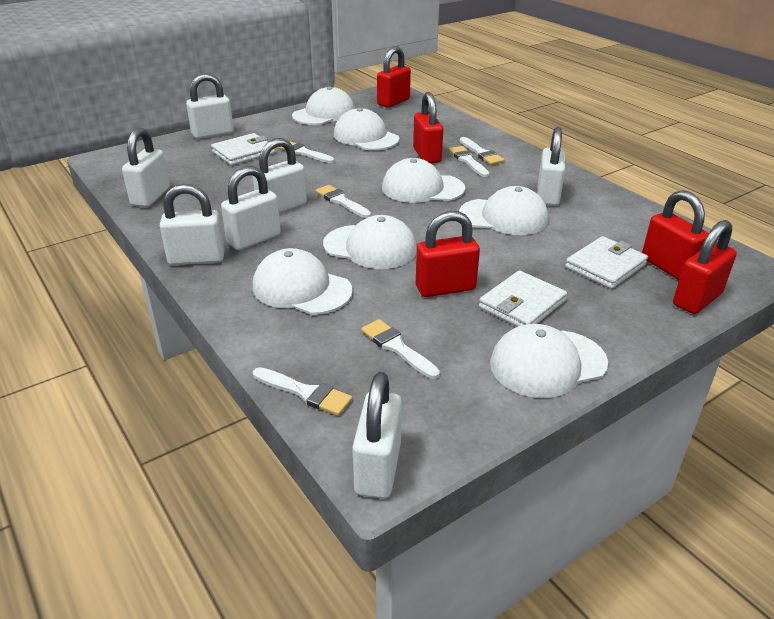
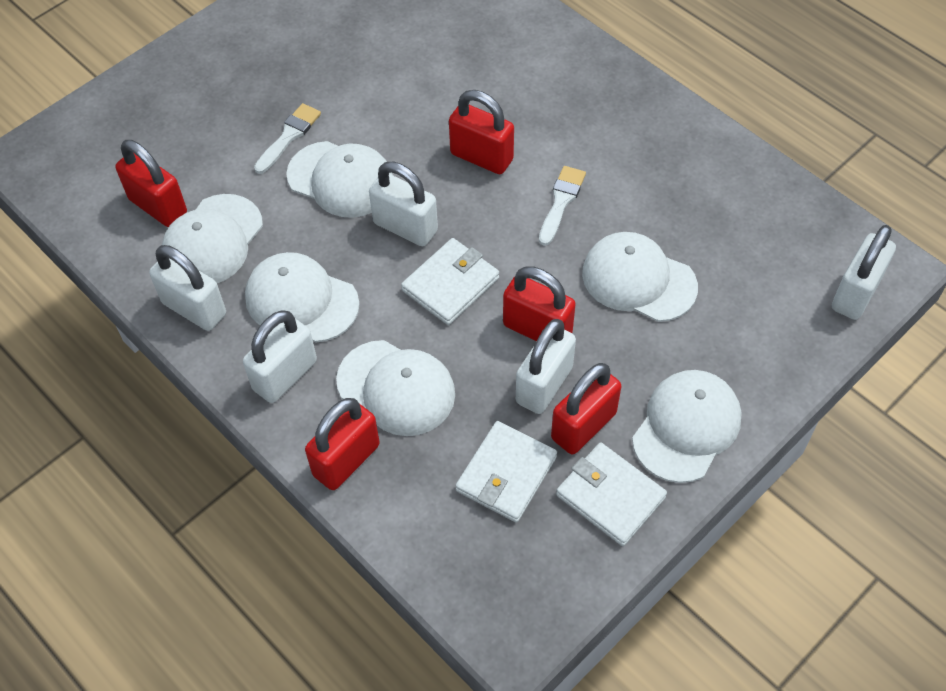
white brush: [253,367,352,416] [278,141,334,163] [315,185,371,218] [361,319,440,379] [448,146,490,177] [460,137,504,165] = 6 -> [254,103,321,174] [539,166,586,246] = 2
white cap: [253,248,353,315] [292,86,355,125] [323,215,417,269] [334,108,399,150] [382,158,465,203] [459,186,549,235] [490,324,608,398] = 7 -> [162,194,263,283] [245,252,359,343] [286,141,393,218] [336,340,455,436] [582,232,698,322] [632,370,742,483] = 6
white padlock: [122,128,170,207] [160,184,225,265] [186,74,234,139] [221,166,281,250] [253,138,307,213] [353,372,402,499] [537,127,565,206] = 7 -> [149,245,226,331] [243,310,317,403] [369,162,438,247] [516,319,576,414] [832,225,896,320] = 5

